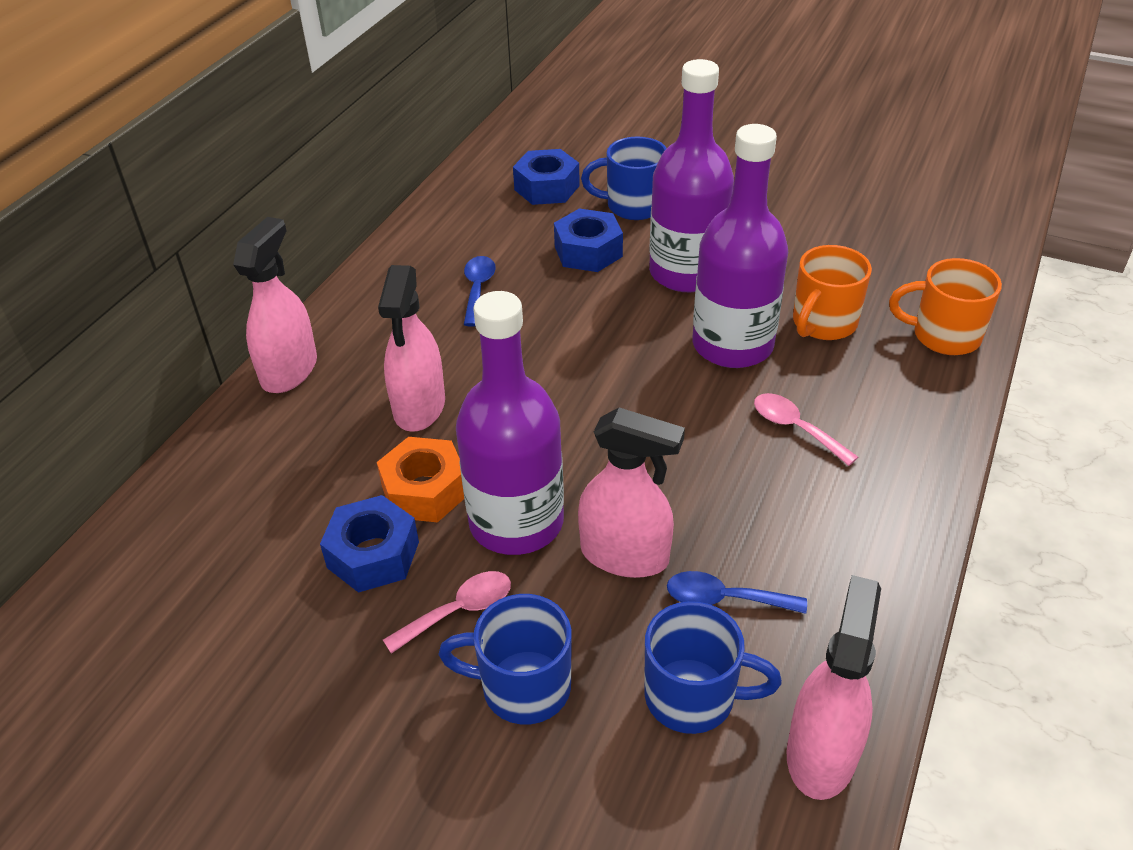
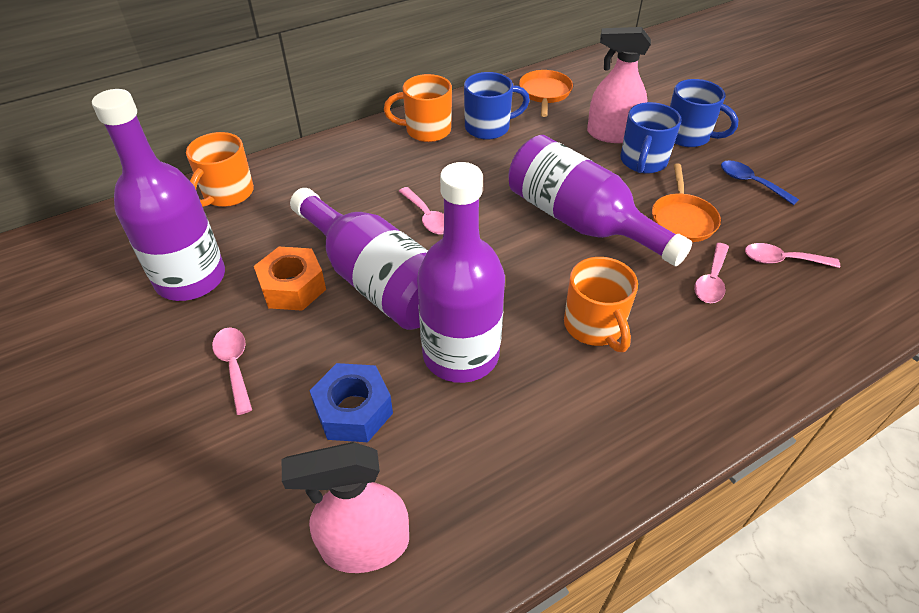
blue nut: [320,495,419,593] [513,149,580,205] [554,208,623,272] = 3 -> [309,363,393,442] = 1
blue spoon: [464,256,496,327] [667,571,807,614] = 2 -> [721,160,799,205] = 1
orange mug: [793,245,872,340] [889,258,1002,355] = 2 -> [186,132,254,207] [384,74,452,142] [564,257,638,352] = 3
orange pan: none = 0 -> [519,70,573,117] [652,164,721,242] = 2
pink spoon: [383,571,511,654] [754,393,858,466] = 2 -> [212,327,252,415] [399,187,444,235] [694,243,729,303] [745,243,840,268] = 4
pink spray bottle: [233,217,317,393] [378,265,445,432] [578,407,685,578] [787,575,881,800] = 4 -> [282,442,409,573] [587,27,651,143] = 2
purple bottle: [456,291,564,555] [649,59,734,292] [693,124,788,368] = 3 -> [92,89,225,301] [290,188,428,330] [417,162,505,383] [508,135,692,266] = 4

